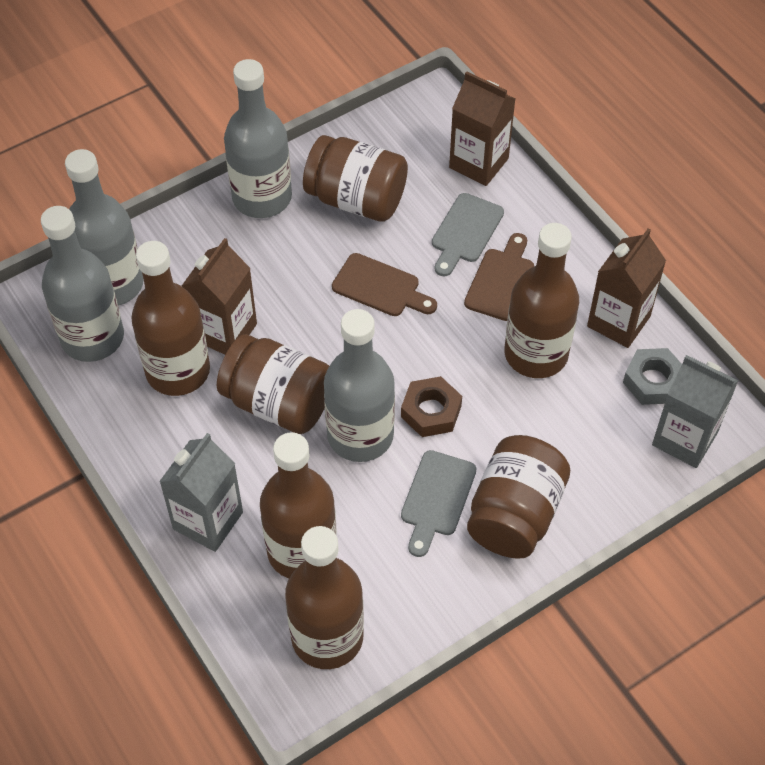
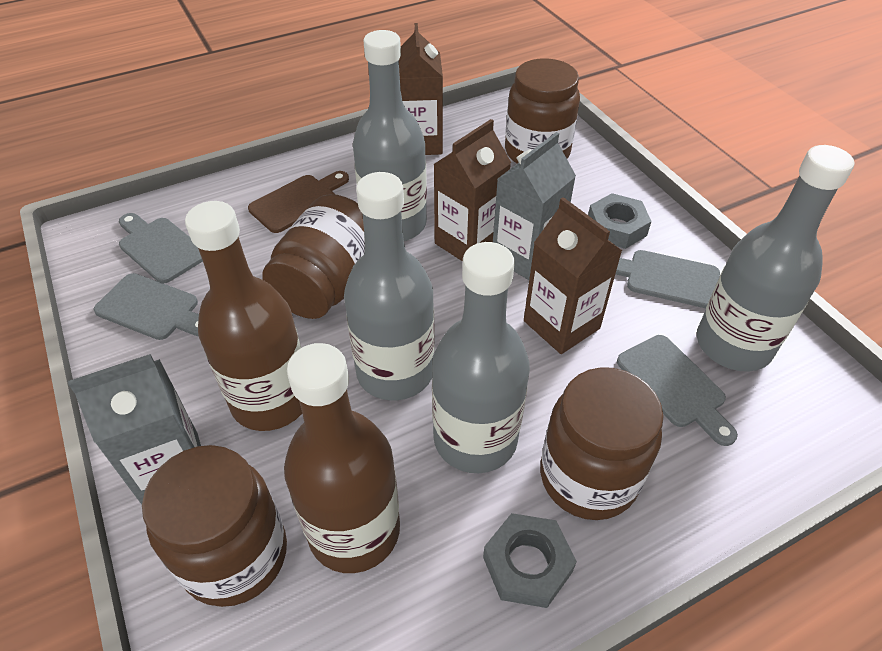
brown bottle: [131,241,210,396] [260,432,337,578] [285,526,364,669] [504,223,579,378] = 4 -> [185,201,302,431] [284,343,400,573] = 2
brown cutting board: [332,253,437,316] [464,233,534,321] = 2 -> [248,171,349,233] = 1
brown jar: [217,334,329,434] [303,135,408,222] [467,435,570,559] = 3 -> [142,445,287,607] [262,194,365,319] [505,58,580,163] [540,367,664,520] = 4
brown nut: [401,376,462,437] = 1 -> none = 0
grey cutting board: [401,450,477,557] [432,193,504,276] = 2 -> [93,273,199,340] [119,213,203,284] [616,250,720,308] [617,335,738,446] = 4
grey nut: [623,348,682,405] = 1 -> [483,513,577,608] [588,193,652,249] = 2

